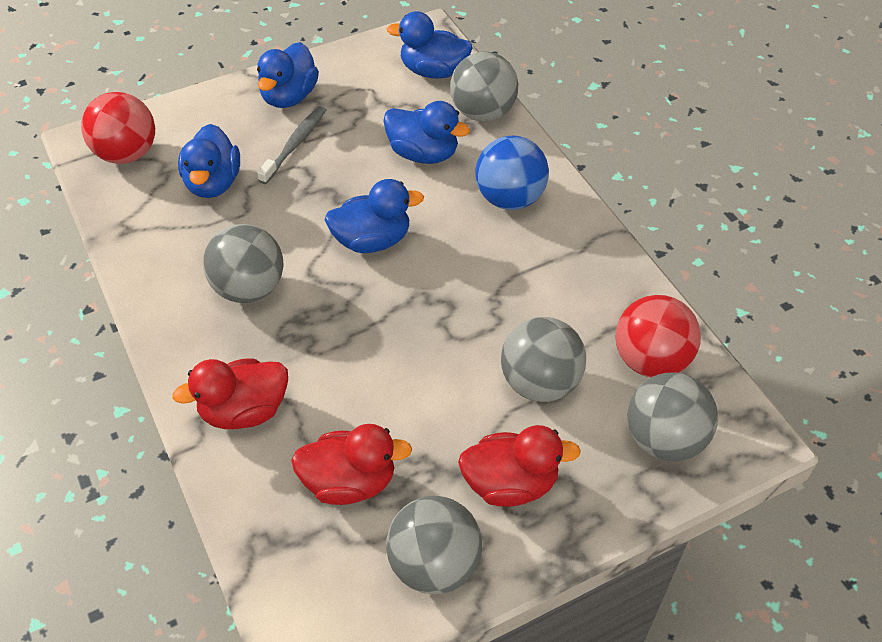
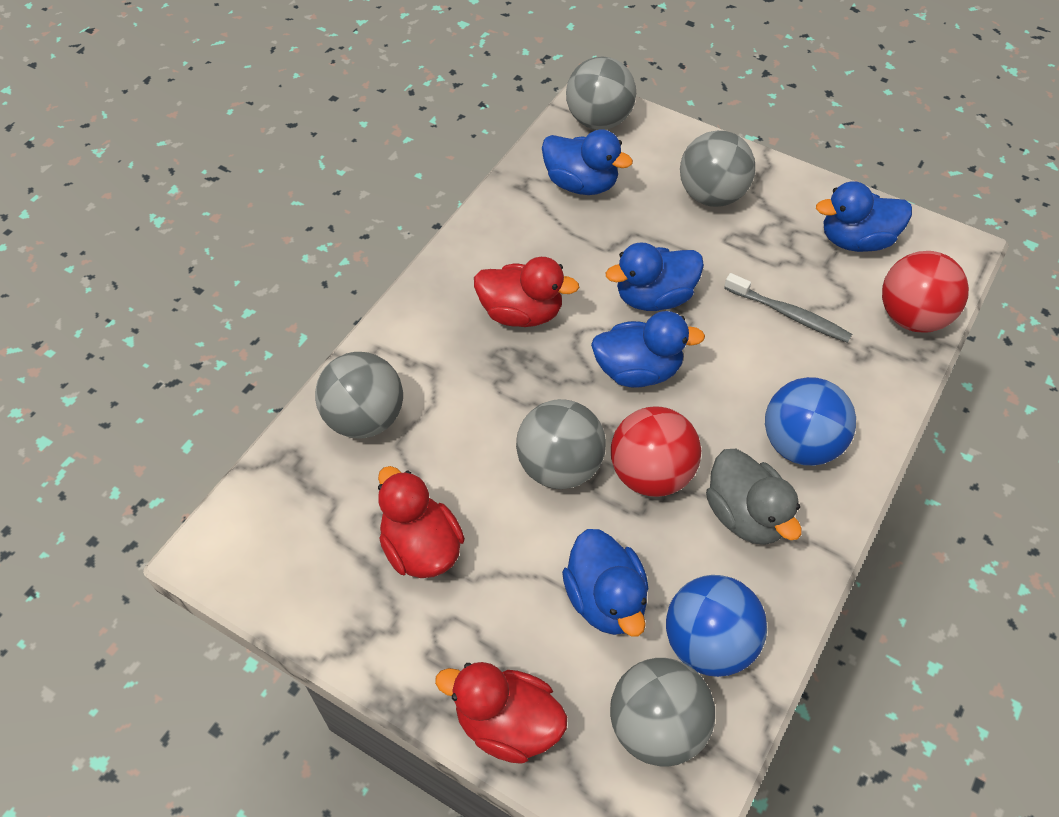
blue ball: [475,136,549,210] = 1 -> [666,575,767,677] [765,377,856,466] = 2
grey duck: none = 0 -> [706,449,802,545] = 1

